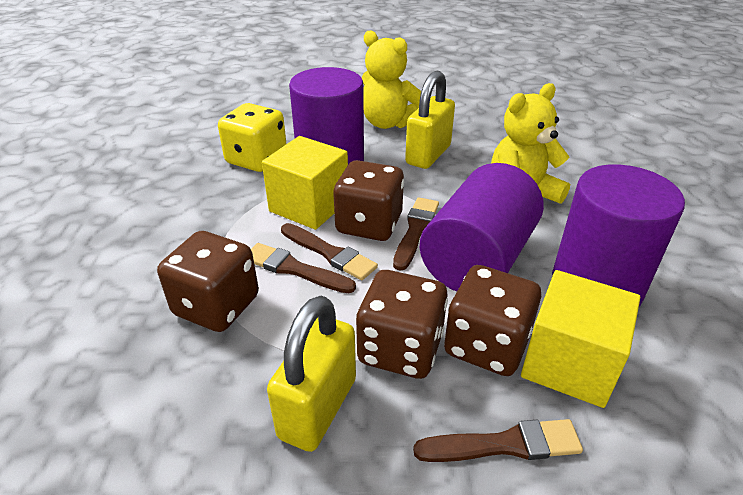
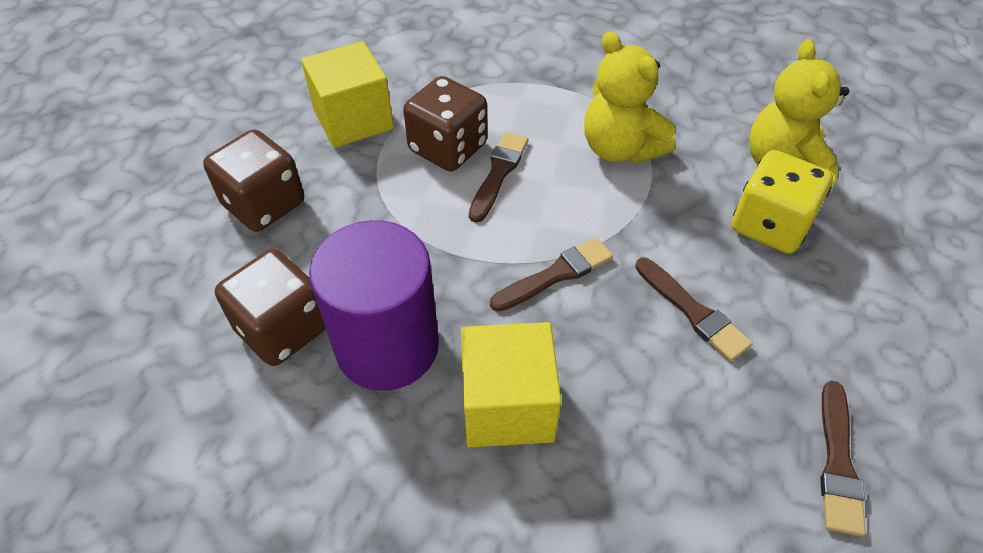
brown dice: [157,231,259,332] [333,160,404,241] [356,270,448,379] [444,265,541,376] = 4 -> [203,129,304,232] [215,249,326,366] [403,76,487,171] = 3
purple cylinder: [289,67,364,164] [420,163,544,291] [552,164,685,306] = 3 -> [309,220,439,391] = 1
yellow padlock: [267,296,356,452] [405,70,455,169] = 2 -> none = 0

